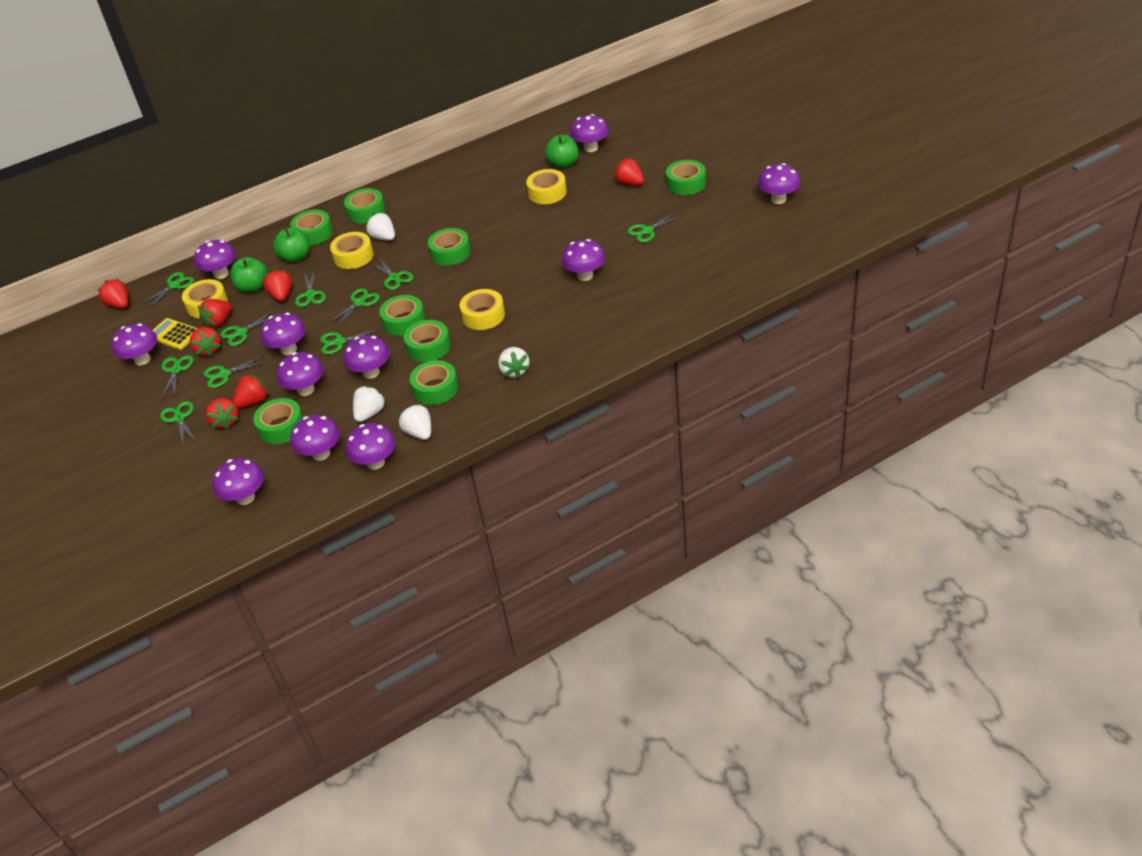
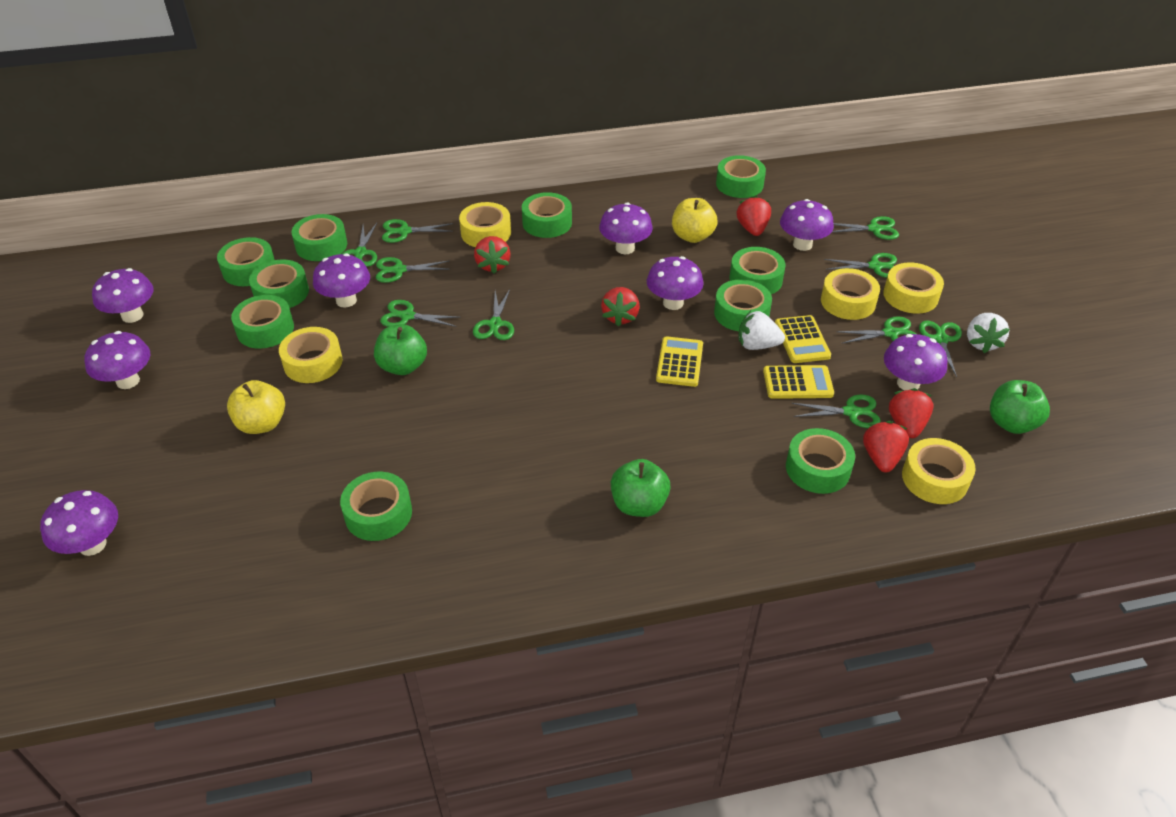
green tape: [253,398,303,444] [290,210,333,246] [344,188,385,224] [379,295,425,336] [404,320,451,362] [410,360,458,405] [428,228,471,266] [666,160,706,195] = 8 -> [217,237,275,286] [231,295,294,349] [249,259,309,308] [291,214,347,261] [340,472,412,541] [522,192,572,238] [714,279,772,331] [716,155,766,198] [729,247,786,294] [786,428,855,494] = 10
purple mushroom: [112,323,157,365] [194,240,236,279] [213,458,264,505] [260,313,306,355] [277,352,324,396] [291,415,340,461] [343,335,390,379] [346,423,396,470] [562,239,605,281] [570,114,609,152] [758,163,800,204] = 11 -> [40,490,118,556] [85,331,150,389] [92,268,153,323] [313,253,370,308] [599,202,653,254] [647,256,704,310] [780,199,834,251] [884,334,947,390] = 8
red strawberry: [97,279,128,308] [190,327,221,357] [198,299,232,327] [205,398,239,430] [232,374,269,408] [263,269,292,301] [614,158,644,185] = 7 -> [474,236,511,274] [601,287,640,327] [737,195,771,236] [863,421,909,472] [889,388,934,438] = 5
white strawberry: [353,385,386,422] [366,212,395,240] [398,403,431,440] [498,347,530,379] = 4 -> [739,311,785,350] [967,313,1010,353] = 2
yellow apple: none = 0 -> [227,380,285,434] [672,198,718,243] = 2
yellow calculator: [153,318,198,350] = 1 -> [656,336,703,387] [763,365,834,399] [775,315,831,363] = 3
yellow tape: [182,279,228,318] [330,232,374,269] [459,289,505,330] [526,169,567,204] = 4 -> [279,327,343,383] [459,202,511,247] [821,268,880,320] [883,263,944,314] [902,438,976,504] = 5

